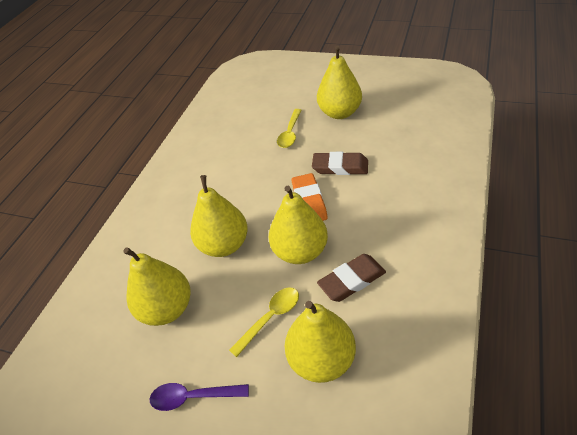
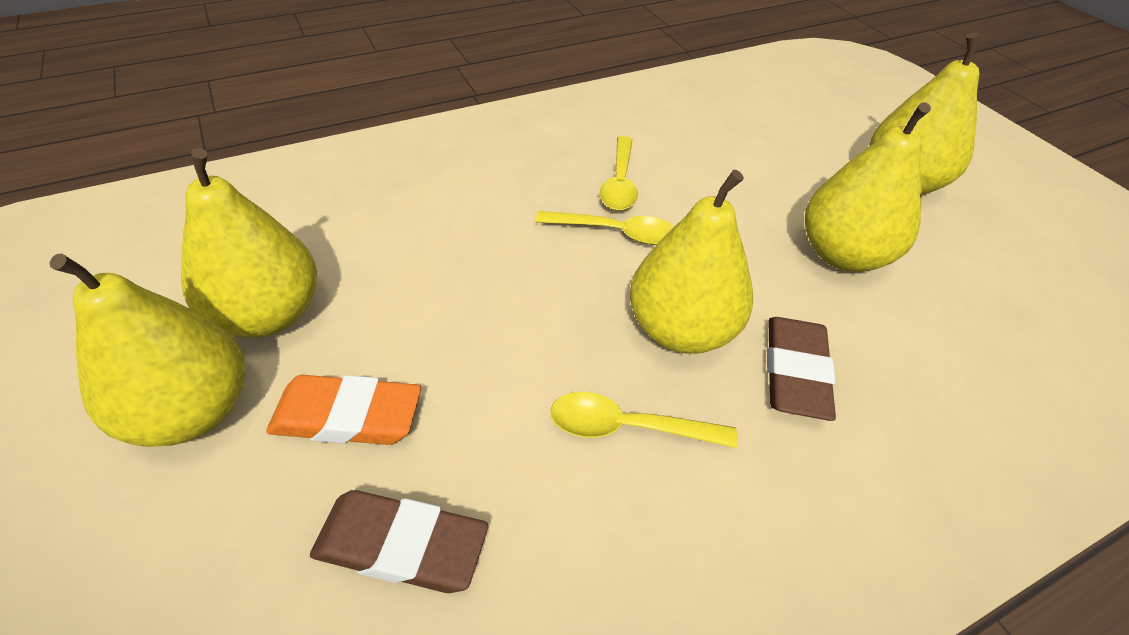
purple spoon: [150,383,249,411] = 1 -> none = 0
yellow spoon: [229,288,299,357] [277,109,302,148] = 2 -> [535,211,674,245] [550,392,738,448] [600,136,638,211] = 3

